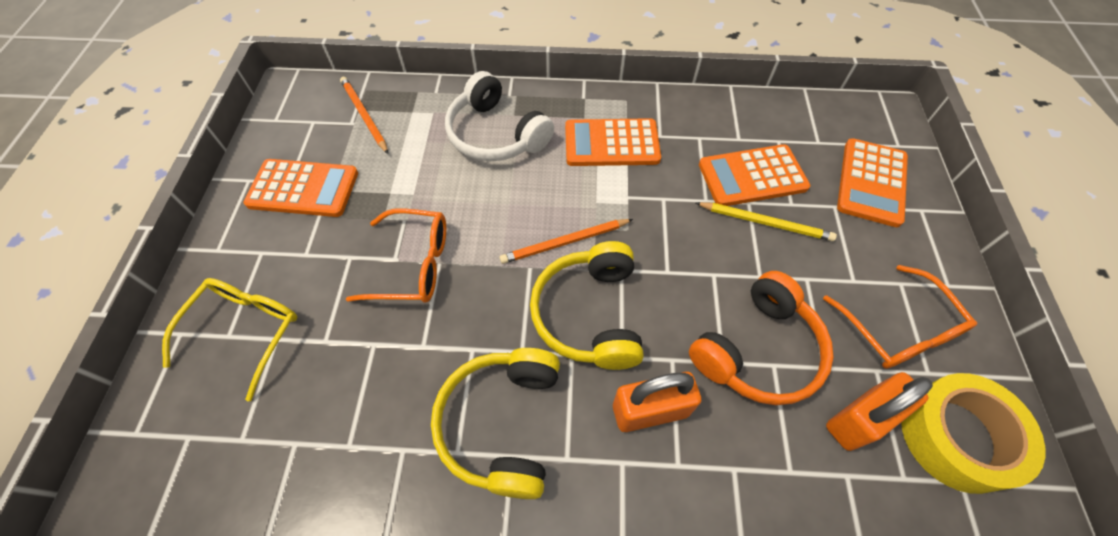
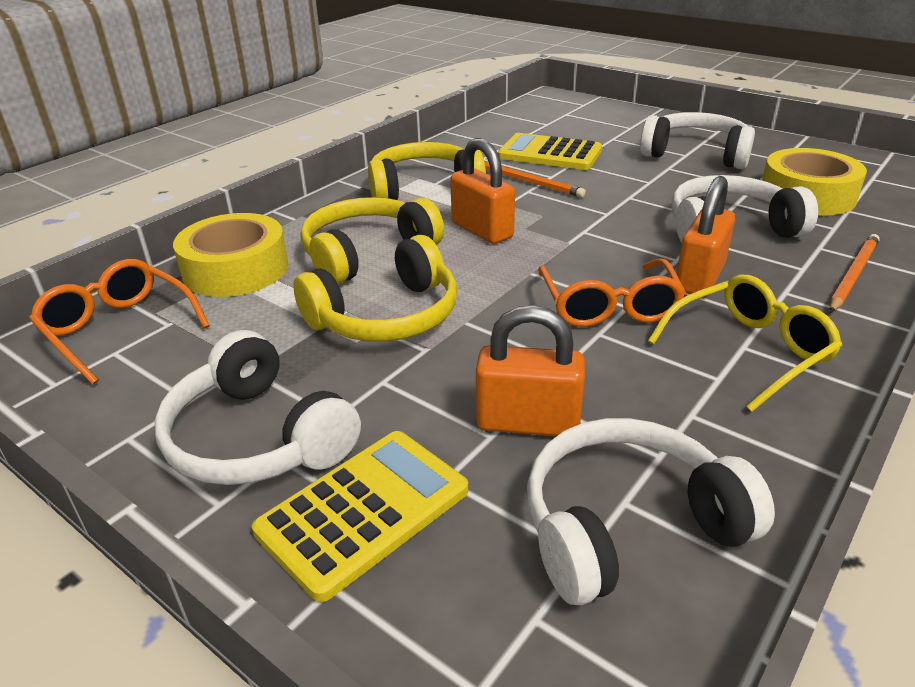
orange calculator: [243,159,358,217] [565,118,661,166] [699,144,810,206] [837,138,908,227] = 4 -> none = 0
orange headphones: [689,271,834,405] = 1 -> none = 0
orange padlock: [613,372,701,432] [826,372,933,451] = 2 -> [450,138,515,244] [476,305,585,436] [677,176,735,297] = 3
white headphones: [445,71,554,161] = 1 -> [154,330,361,485] [527,418,775,605] [640,112,755,169] [671,175,818,243] = 4
yellow calculator: none = 0 -> [252,431,468,602] [498,133,602,170] = 2
yellow headphones: [431,348,560,499] [530,241,644,370] = 2 -> [293,235,457,342] [301,197,444,285] [368,142,486,200] = 3
yellow pencil: [696,202,837,241] = 1 -> none = 0
yellow tape: [901,373,1045,494] = 1 -> [173,213,288,297] [762,148,867,216] = 2

